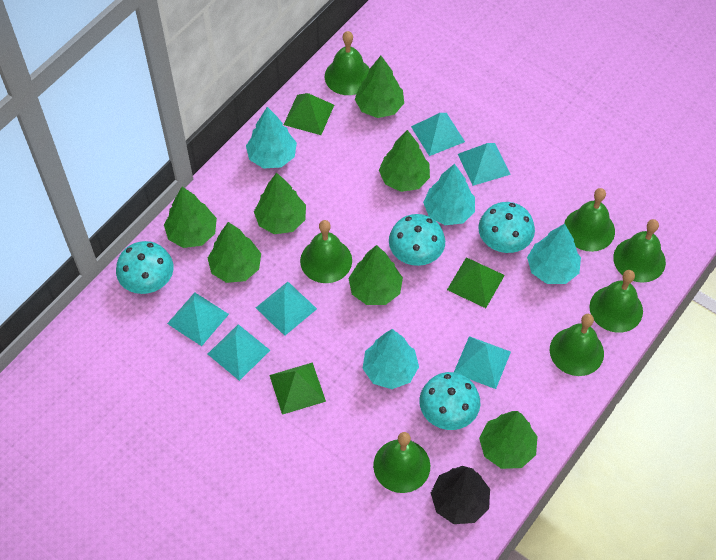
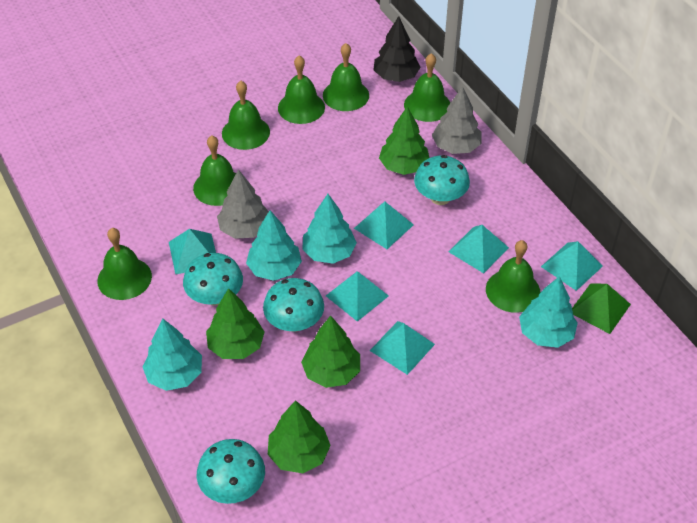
green pyramid: [269,362,326,415] [284,93,334,135] [447,257,505,308] = 3 -> [572,283,631,334] = 1
green tree: [164,187,217,248] [208,222,261,283] [254,173,306,234] [348,245,403,305] [355,56,404,118] [379,130,430,192] [479,411,538,469] = 7 -> [206,288,265,359] [268,400,331,473] [301,316,360,388] [379,106,429,175] = 4
grey tree: none = 0 -> [217,169,269,239] [432,86,482,154] = 2

